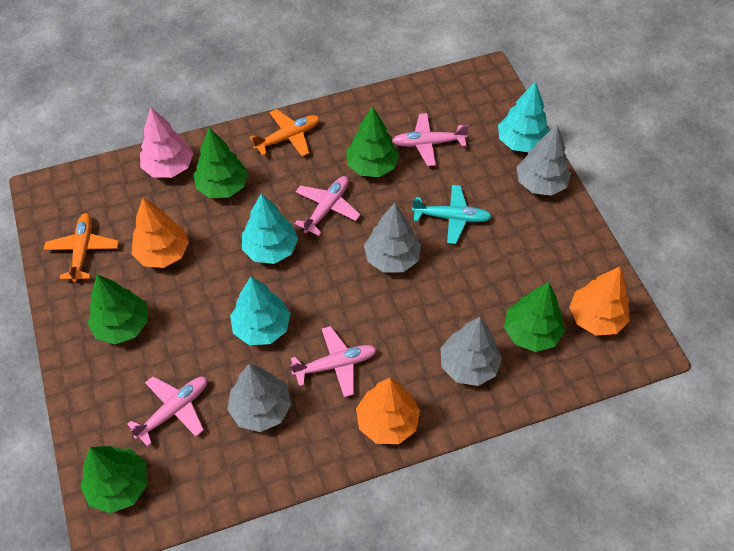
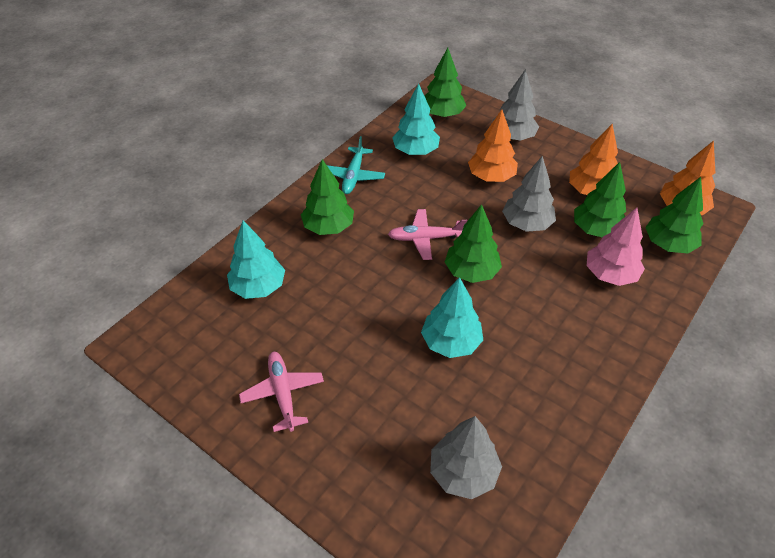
grey tree: [227,364,291,432] [364,203,421,273] [440,317,502,386] [517,125,571,196] = 4 -> [430,416,502,499] [493,69,539,141] [502,156,556,232] = 3
orange plane: [44,213,119,283] [250,109,320,157] = 2 -> none = 0
pink plane: [127,376,207,447] [290,326,377,397] [295,176,361,236] [392,113,469,166] = 4 -> [239,352,324,432] [388,209,467,260] = 2

